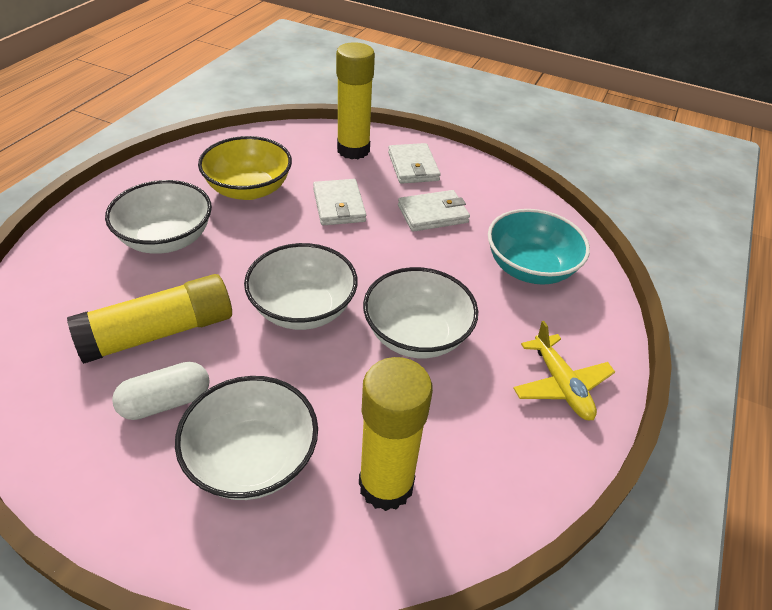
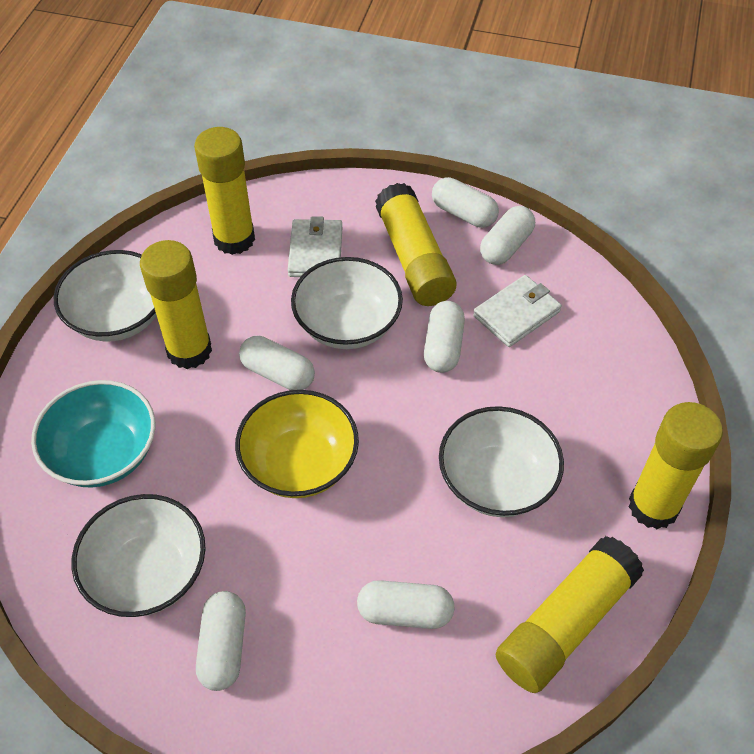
white capsule: [112,362,210,420] = 1 -> [196,591,246,691] [239,336,315,390] [357,580,455,629] [424,301,465,373] [432,177,499,228] [480,206,535,265] = 6
white wallet: [313,179,366,225] [388,143,441,184] [398,190,470,232] = 3 -> [288,216,343,277] [473,275,562,347] = 2
yellow glue stick: [67,274,232,364] [336,42,375,159] [359,357,433,511] = 3 -> [140,240,212,369] [194,127,255,255] [375,183,457,306] [495,536,644,693] [629,402,723,530] = 5
yellow plane: [513,321,615,420] = 1 -> none = 0

